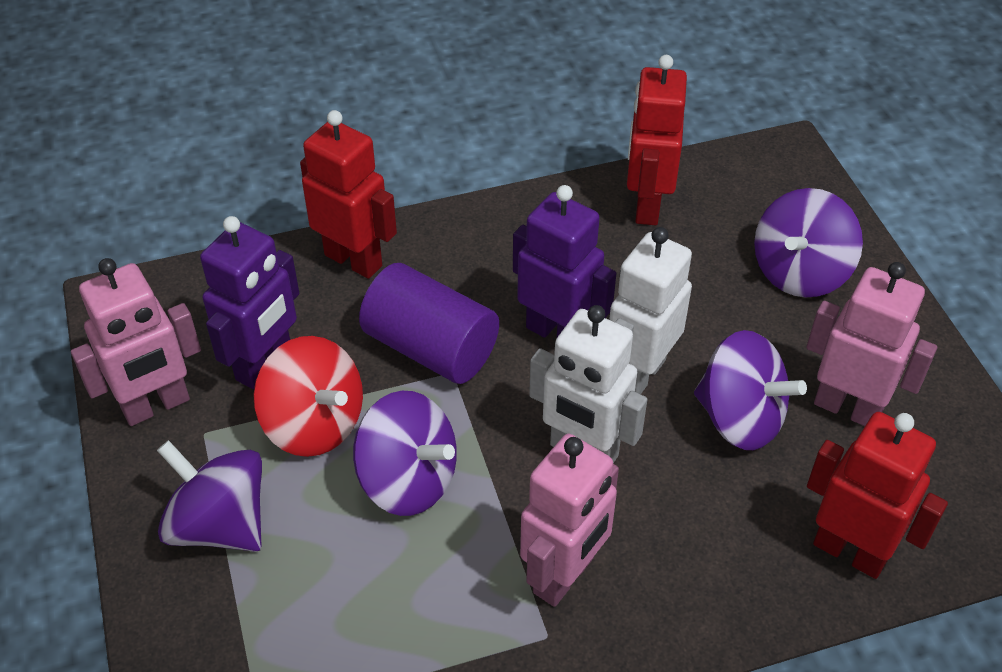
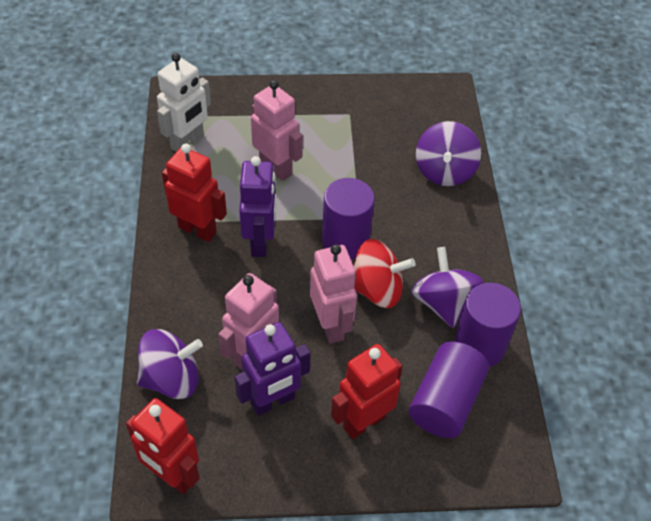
purple cylinder: [359,263,499,384] = 1 -> [322,178,375,259] [409,341,489,438] [455,283,521,367] = 3
purple spinning top: [157,440,262,552] [353,391,457,516] [694,330,807,450] [754,188,863,297] = 4 -> [137,329,203,399] [411,247,483,328] [416,121,481,186] = 3
white robot: [529,305,647,463] [609,227,692,394] = 2 -> [157,53,211,152] = 1

